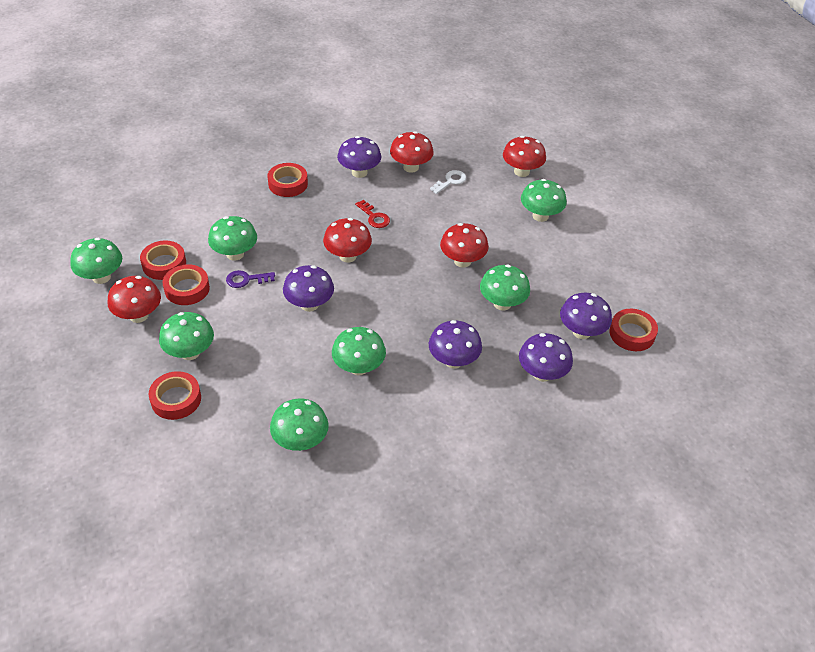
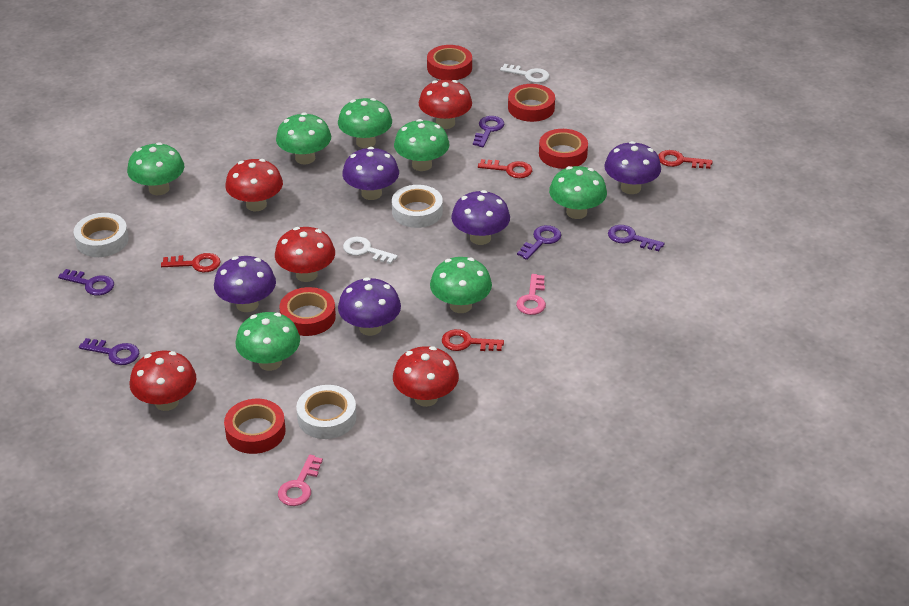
pink key: none = 0 -> [278,455,323,506] [516,274,546,315] = 2
purple key: [226,270,275,288] = 1 -> [58,269,114,295] [79,338,139,365] [473,116,504,147] [517,225,561,260] [608,225,664,251] = 5
red key: [355,200,390,228] = 1 -> [161,253,221,272] [442,329,504,351] [478,159,532,178] [658,150,713,169] = 4
white key: [430,170,466,194] = 1 -> [343,237,398,264] [500,64,550,83] = 2
white tape: none = 0 -> [74,213,129,257] [296,385,356,439] [392,185,443,228] = 3

